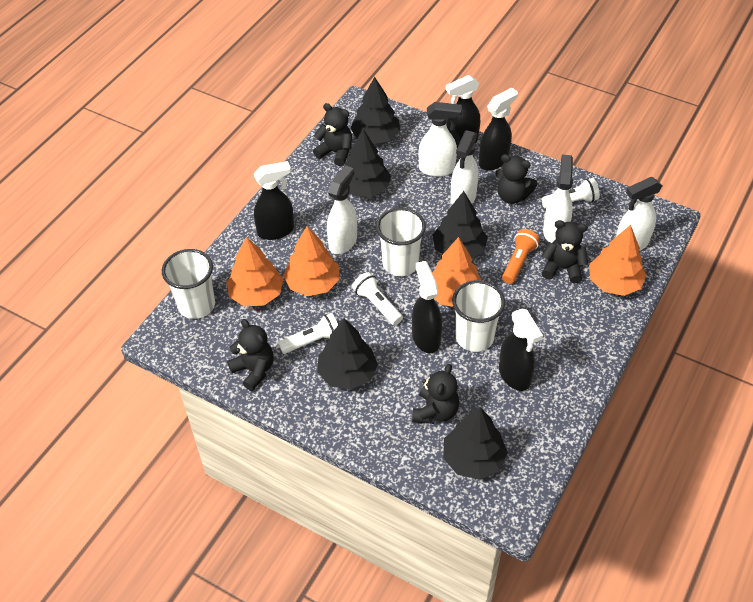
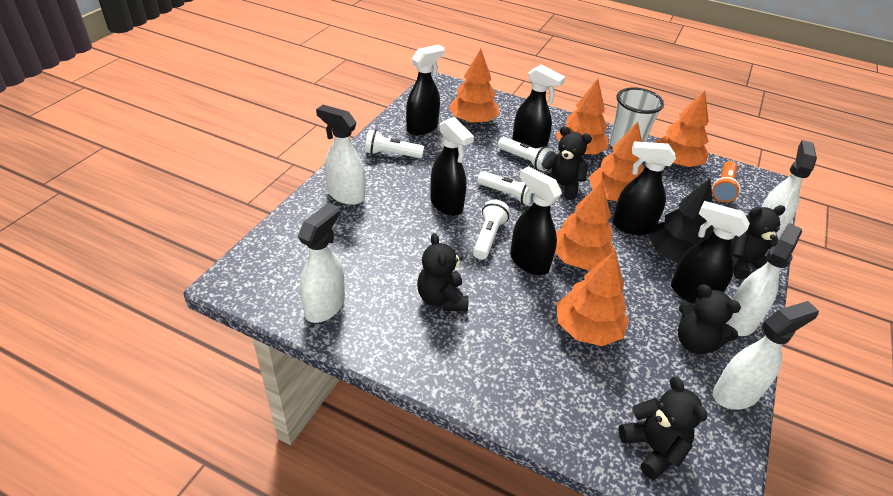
black spray bottle: [254,161,294,240] [412,261,442,353] [446,75,480,147] [479,88,518,171] [499,309,543,391] = 5 -> [406,45,445,135] [430,117,474,216] [510,166,562,275] [512,65,565,148] [612,141,676,235] [671,201,750,304] = 6
black tree: [317,318,378,390] [345,129,391,197] [350,77,400,144] [432,191,488,258] [443,407,508,480] = 5 -> [649,179,714,263] = 1
orange tree: [227,236,283,306] [283,226,340,296] [432,237,482,307] [589,225,646,296] = 4 -> [449,49,499,124] [555,182,616,270] [556,79,608,155] [557,251,629,346] [589,122,644,201] [655,90,709,167] = 6
white cup: [162,249,215,319] [376,208,426,276] [452,280,505,352] = 3 -> [609,87,664,148] = 1
white flashlight: [278,313,338,354] [352,272,403,325] [542,178,600,209] = 3 -> [365,129,424,158] [473,200,510,260] [477,171,534,206] [498,137,554,171] = 4

